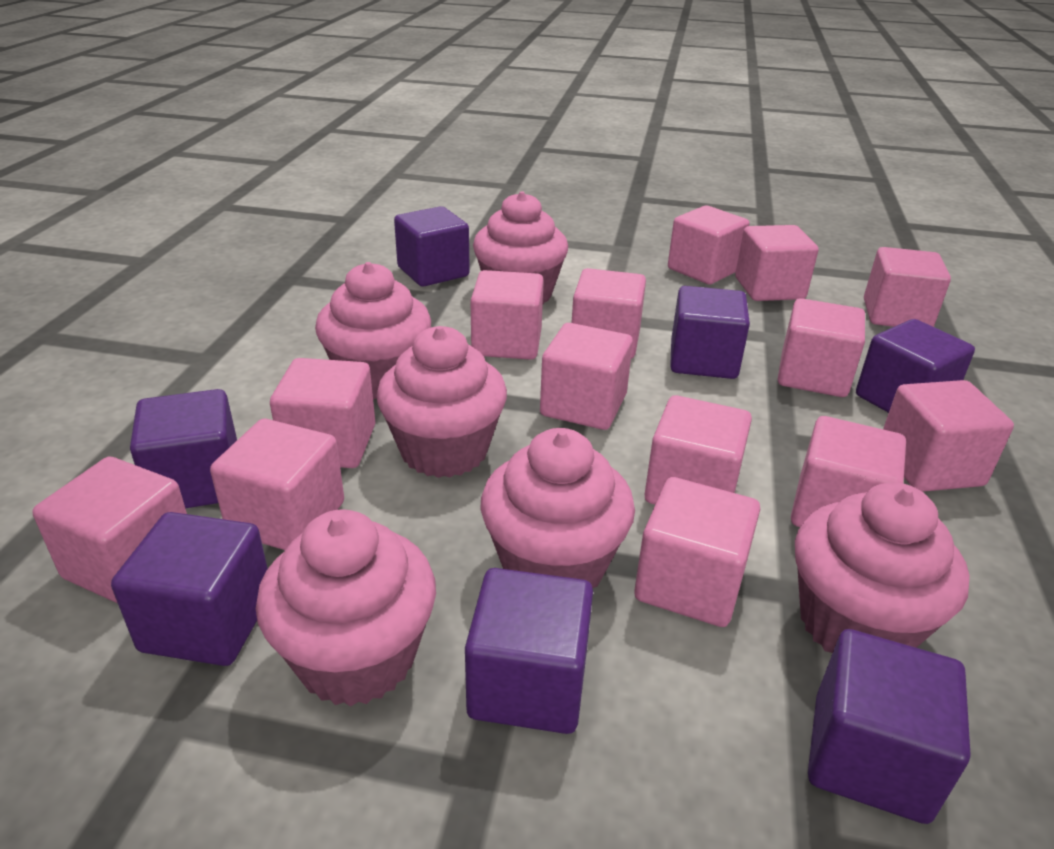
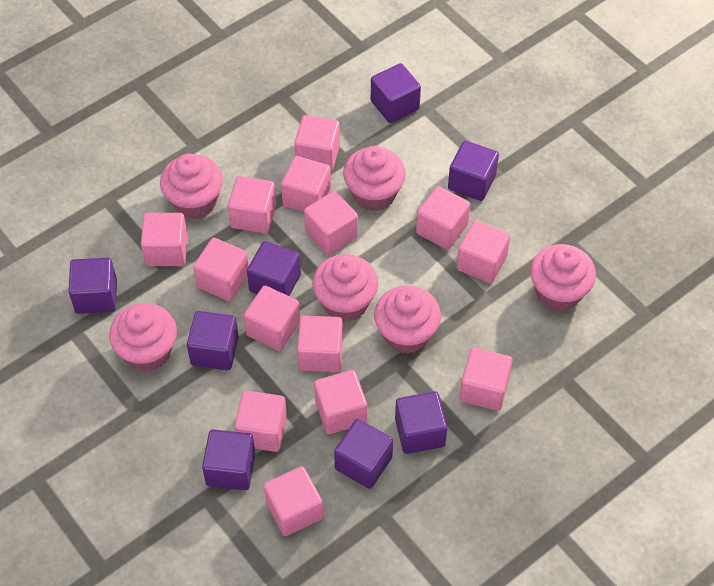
purple cube: [111,512,268,666] [130,389,237,508] [394,206,470,287] [465,568,593,734] [670,286,750,379] [808,629,970,824] [856,319,975,413] = 7 -> [68,258,117,314] [187,311,239,370] [202,429,255,490] [247,241,301,296] [334,419,393,489] [371,63,421,123] [395,391,447,454] [448,140,499,201] = 8

